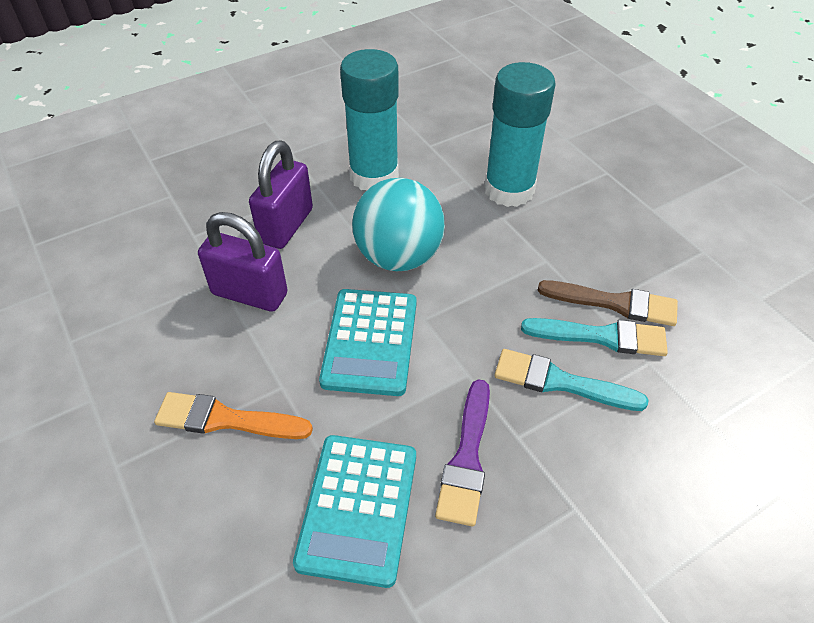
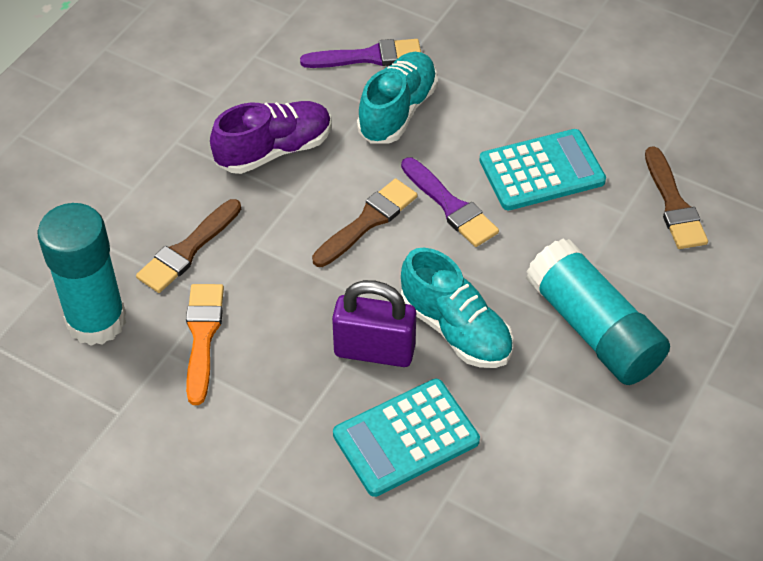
brown brush: [538,280,678,326] = 1 -> [136,199,241,293] [312,179,417,267] [645,146,708,249] = 3
purple brush: [435,379,490,526] = 1 -> [300,39,421,68] [401,157,499,247] = 2
purple padlock: [198,212,288,312] [249,141,313,249] = 2 -> [332,280,416,367] = 1
purple shoe: none = 0 -> [210,101,332,174] = 1
turquoise ball: [352,178,445,271] = 1 -> none = 0
turquoise brush: [494,349,649,411] [521,318,668,356] = 2 -> none = 0
turquoise shoe: none = 0 -> [357,52,438,144] [401,248,513,368] = 2

